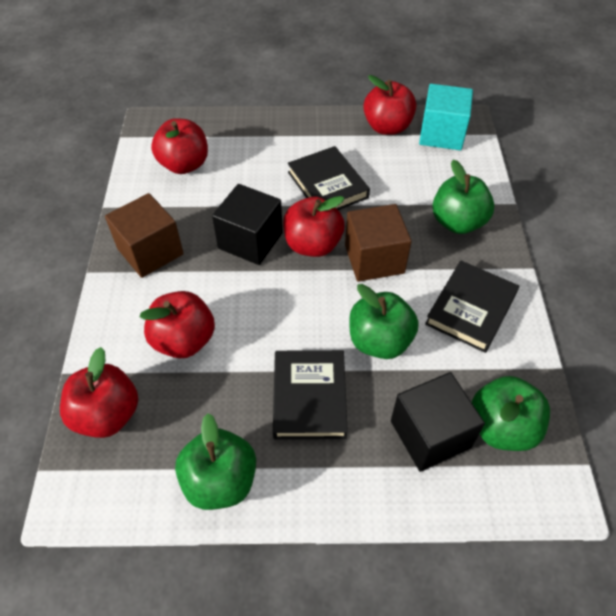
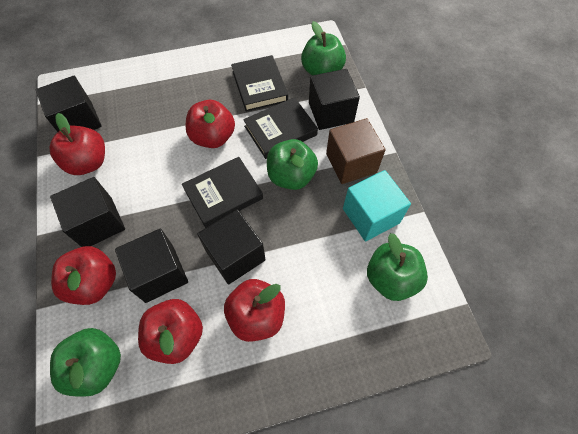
black cube: [212,184,283,265] [391,372,485,472] = 2 -> [36,76,102,132] [50,177,125,247] [115,228,188,303] [197,209,266,284] [309,69,360,130] = 5
brown cube: [105,193,184,278] [345,204,412,282] = 2 -> [326,118,385,184] = 1

